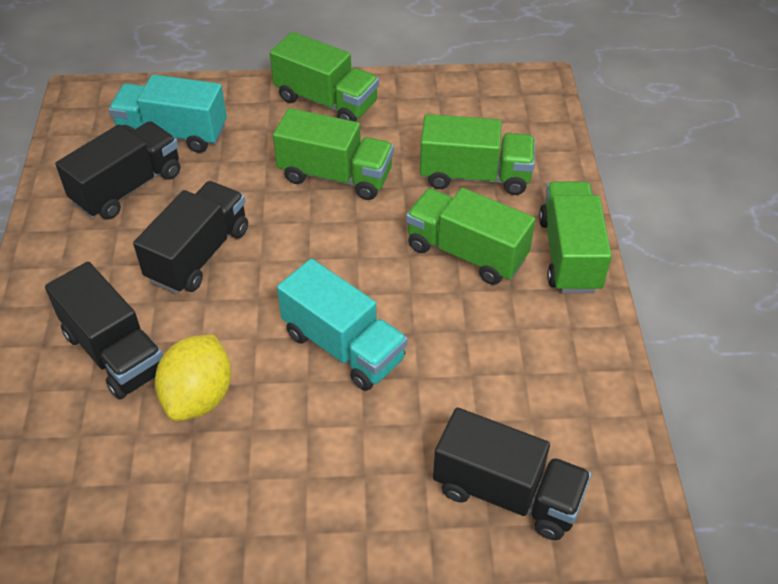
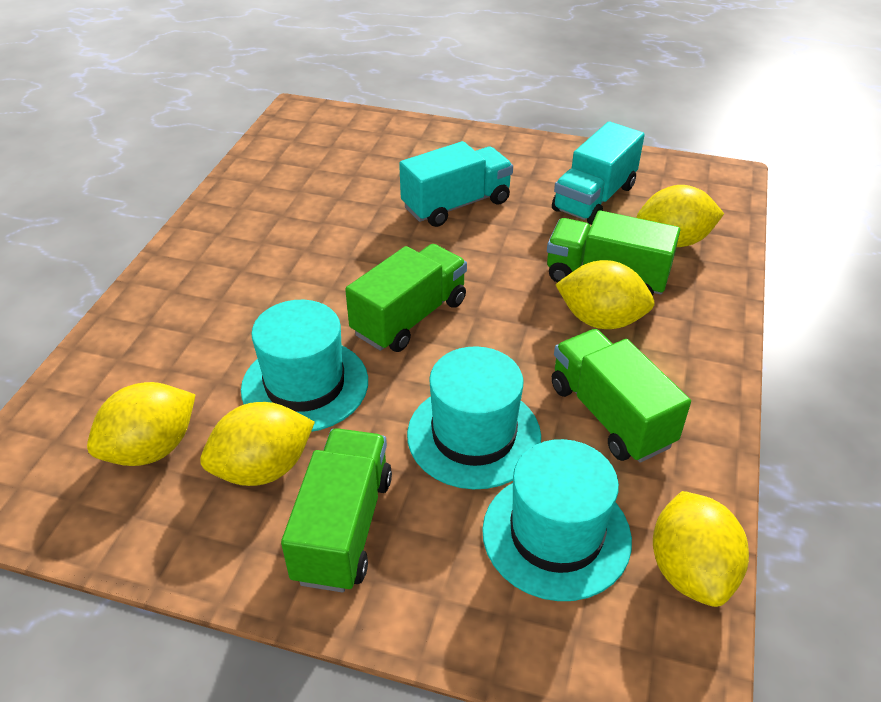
black truck: [45,262,163,400] [55,121,180,220] [133,181,248,294] [433,407,591,540] = 4 -> none = 0
green truck: [270,32,379,122] [273,108,394,200] [406,188,535,285] [420,114,535,195] [539,182,612,293] = 5 -> [281,428,392,593] [345,244,467,352] [547,210,680,296] [551,329,691,463] = 4
turquoise hat: none = 0 -> [241,300,368,432] [407,346,541,489] [482,439,632,601] = 3
yellow lemon: [155,334,231,421] = 1 -> [87,382,196,466] [200,402,315,486] [555,260,655,329] [637,185,724,247] [653,491,749,607] = 5

